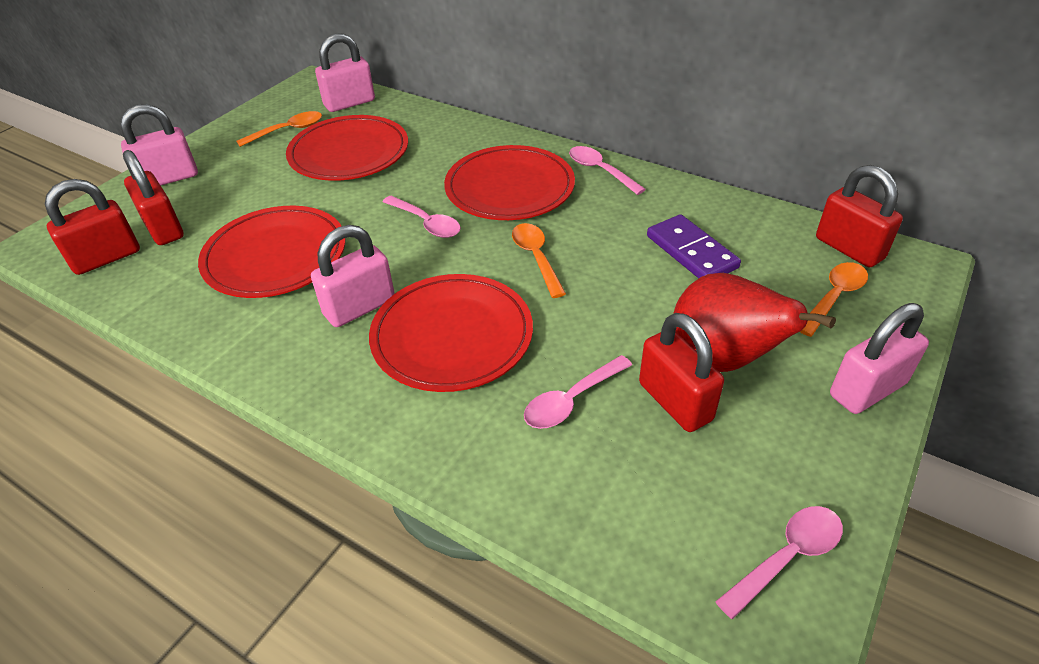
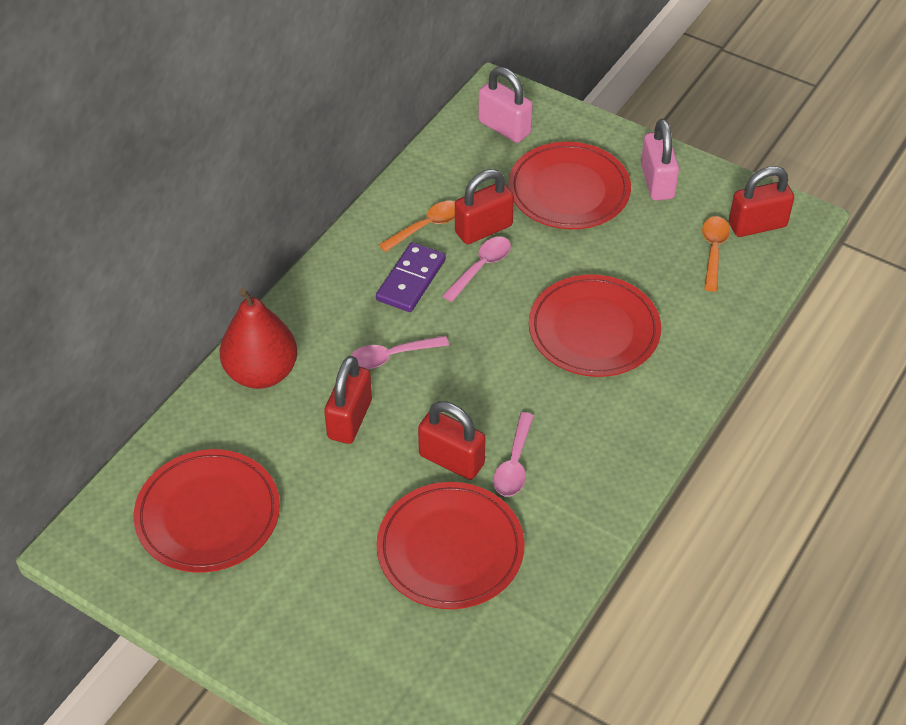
orange spoon: [236,111,322,147] [512,223,566,298] [800,262,868,337] = 3 -> [379,201,455,252] [702,216,730,291] = 2
pink padlock: [120,104,198,185] [311,225,395,327] [315,33,375,112] [830,303,929,414] = 4 -> [478,67,533,143] [641,119,679,201] = 2
pink spoon: [383,196,461,238] [524,355,632,429] [569,146,646,195] [715,506,843,619] = 4 -> [351,336,449,369] [442,237,511,302] [493,412,534,496] = 3

